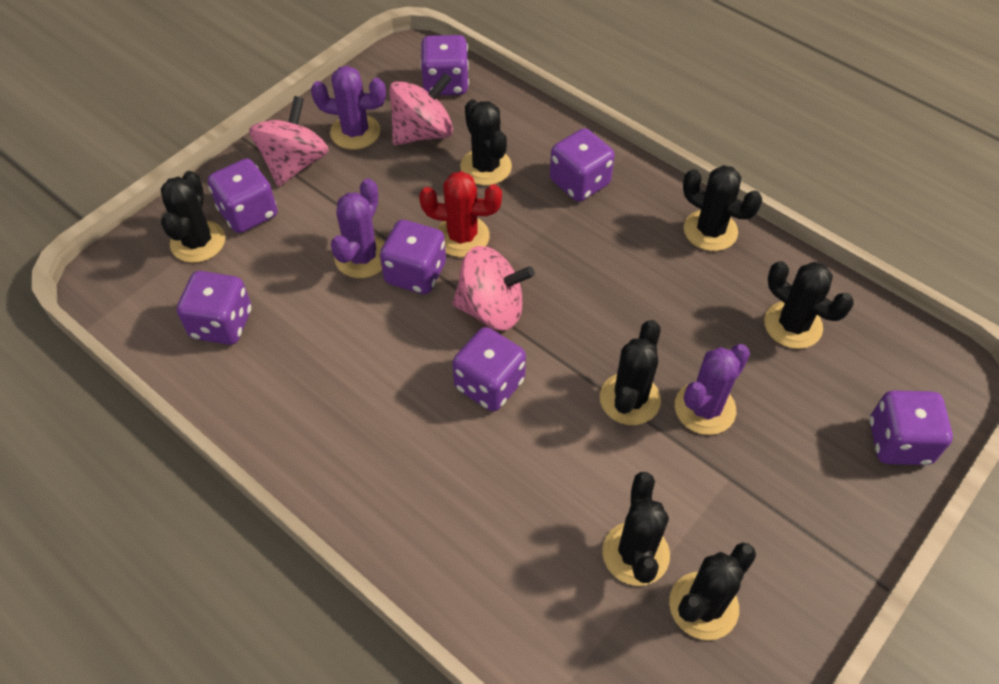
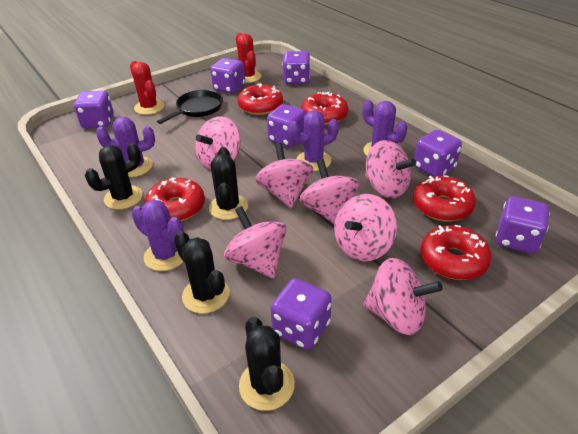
black cactus: [161,171,225,263] [460,99,512,185] [600,320,661,425] [602,472,670,586] [669,542,756,640] [683,165,762,251] [764,261,854,349] = 7 -> [85,143,143,210] [174,231,229,314] [209,147,248,220] [239,317,295,411] = 4
black pan: none = 0 -> [157,90,223,124] = 1
pink spinning top: [249,96,329,187] [389,73,453,145] [452,246,535,330] = 3 -> [195,116,241,170] [224,206,287,278] [255,143,313,208] [299,159,359,225] [334,194,397,261] [364,258,443,335] [365,140,416,198] = 7
purple cactus: [311,66,386,150] [331,178,385,278] [675,344,750,435] = 3 -> [96,117,155,177] [132,200,184,271] [288,110,339,171] [363,100,407,156] = 4
red cactus: [419,171,502,257] = 1 -> [130,61,164,115] [236,33,261,83] = 2
red donut: none = 0 -> [144,177,205,221] [237,83,283,115] [301,91,348,125] [413,175,476,221] [420,225,492,280] = 5

